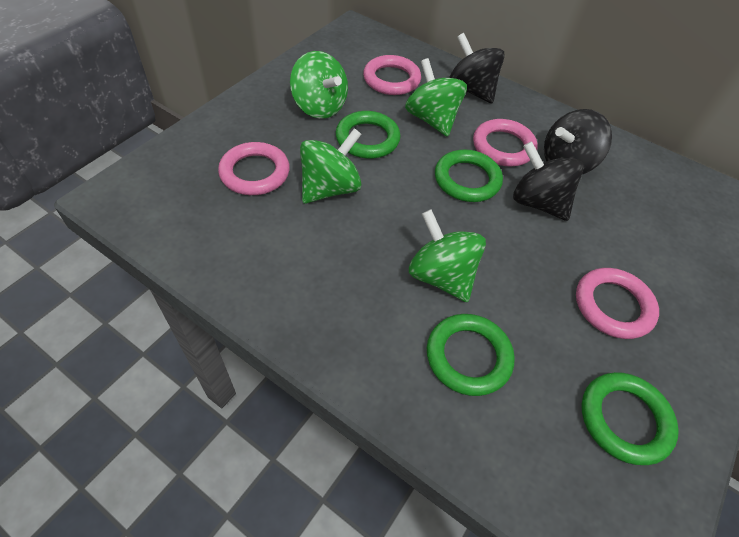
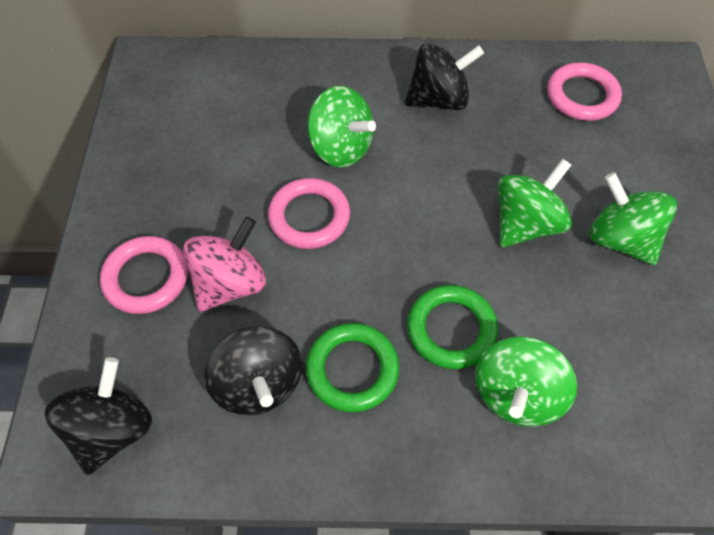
green ring: [336,111,401,159] [427,314,515,396] [435,149,503,202] [582,372,679,465] = 4 -> [306,323,399,412] [407,285,498,369] = 2
pink ring: [218,142,290,195] [363,55,421,95] [473,119,538,167] [576,268,659,339] = 4 -> [100,236,188,314] [268,178,350,249] [547,62,622,121] = 3
pink spinning top: none = 0 -> [183,216,266,312] = 1

